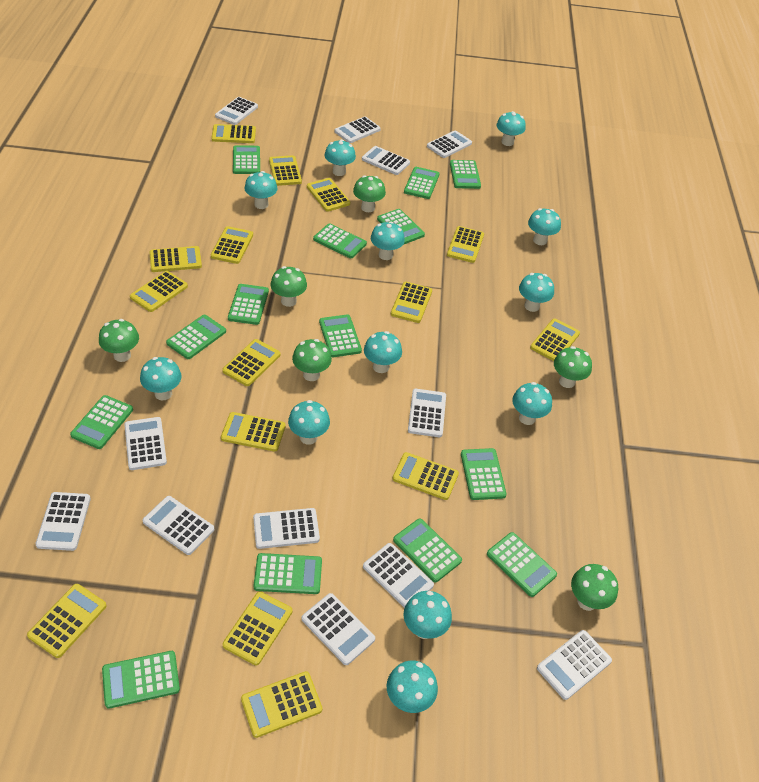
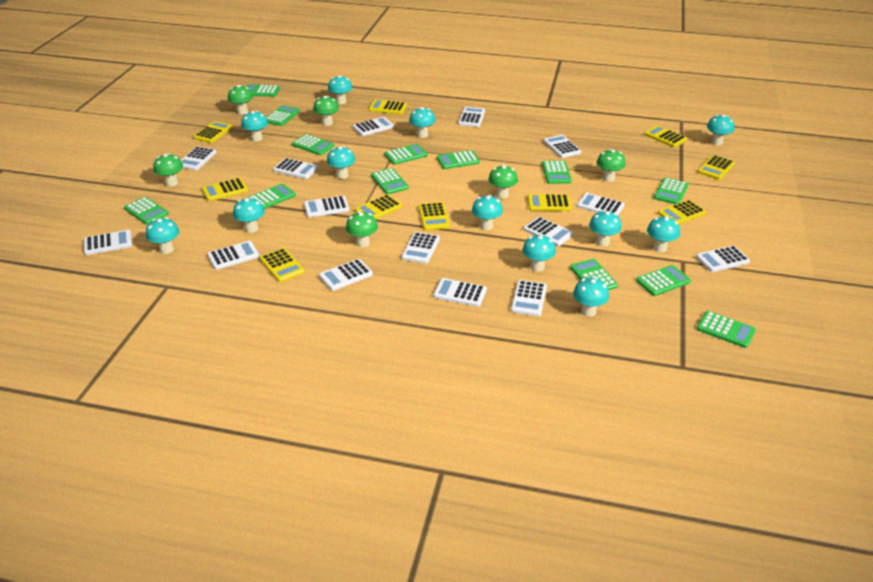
green calculator: [70,395,133,449] [102,651,180,709] [166,315,226,359] [228,284,269,325] [233,145,260,174] [254,553,322,594] [313,224,367,258] [319,314,362,357] [377,209,425,245] [393,519,462,582] [404,167,440,199] [450,160,481,189] [461,448,507,500] [487,532,557,597] = 14 -> [124,197,169,225] [247,84,280,97] [248,184,296,209] [266,105,300,126] [292,134,334,155] [371,168,409,194] [384,144,428,165] [437,150,480,169] [542,161,572,184] [570,259,618,290] [636,265,691,296] [654,178,688,204] [697,311,756,348] = 13
white calculator: [35,492,91,551] [124,417,167,470] [143,496,214,555] [215,97,258,125] [253,508,320,549] [302,593,375,665] [334,117,381,143] [362,146,410,175] [363,543,434,608] [408,389,446,437] [427,130,472,158] [537,630,612,700] = 12 -> [84,230,132,255] [181,146,217,170] [208,241,260,270] [273,158,318,179] [304,196,349,218] [319,259,373,291] [353,117,394,136] [401,232,440,264] [433,278,487,307] [458,107,485,127] [511,280,547,316] [524,217,574,246] [544,135,581,158] [577,193,625,215] [696,245,750,272] = 15
yellow calculator: [27,584,107,658] [130,271,188,312] [149,246,202,272] [211,226,253,264] [212,124,256,143] [221,412,286,452] [222,339,281,386] [223,591,292,666] [241,671,322,738] [269,155,302,186] [307,178,350,212] [391,282,432,323] [392,452,459,500] [447,226,484,263] [530,319,580,361] = 15 -> [193,121,233,143] [202,178,248,201] [260,248,305,282] [355,194,402,219] [369,100,407,114] [419,202,450,230] [528,194,572,211] [644,125,687,148] [658,200,706,225] [698,155,735,180] = 10

